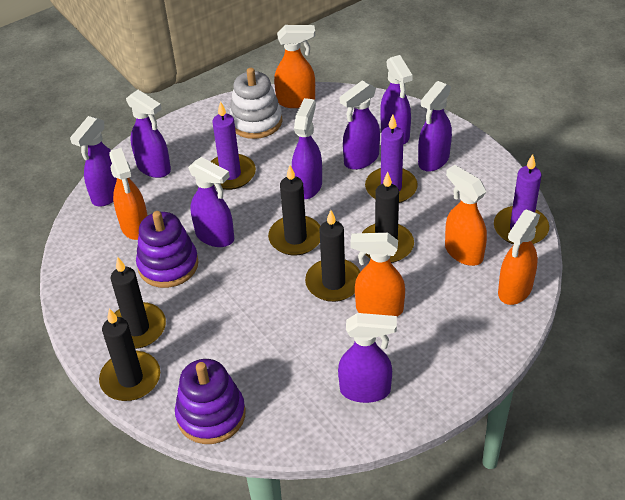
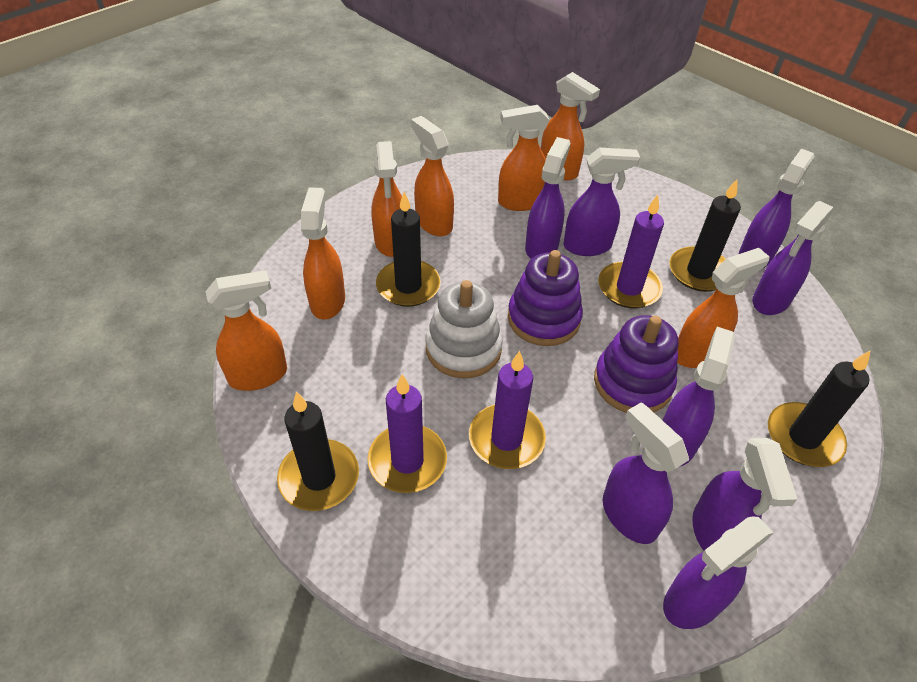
black candle: [99,308,160,401] [110,257,166,349] [268,165,320,256] [305,210,360,302] [362,172,414,263] = 5 -> [277,391,359,511] [376,192,441,307] [669,179,741,292] [768,350,871,467] = 4
orange spray bottle: [109,148,148,240] [274,25,315,108] [350,233,405,316] [445,165,487,266] [498,209,540,305] = 5 -> [205,270,287,391] [301,187,345,320] [372,141,402,257] [411,116,454,236] [498,105,550,211] [541,72,600,180] [677,248,770,368] = 7

